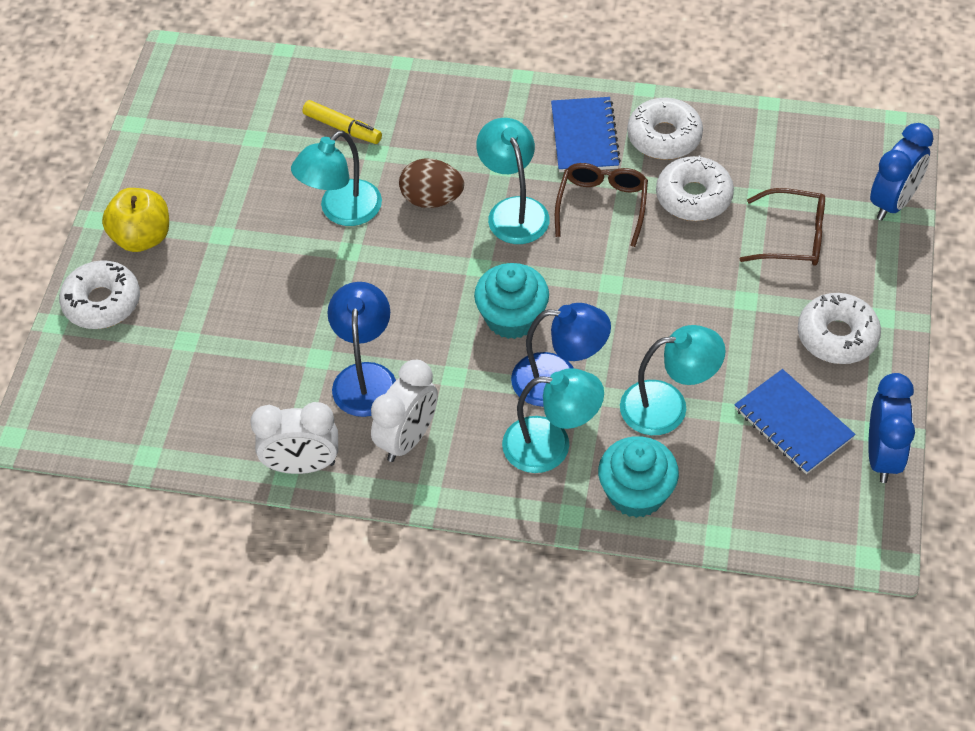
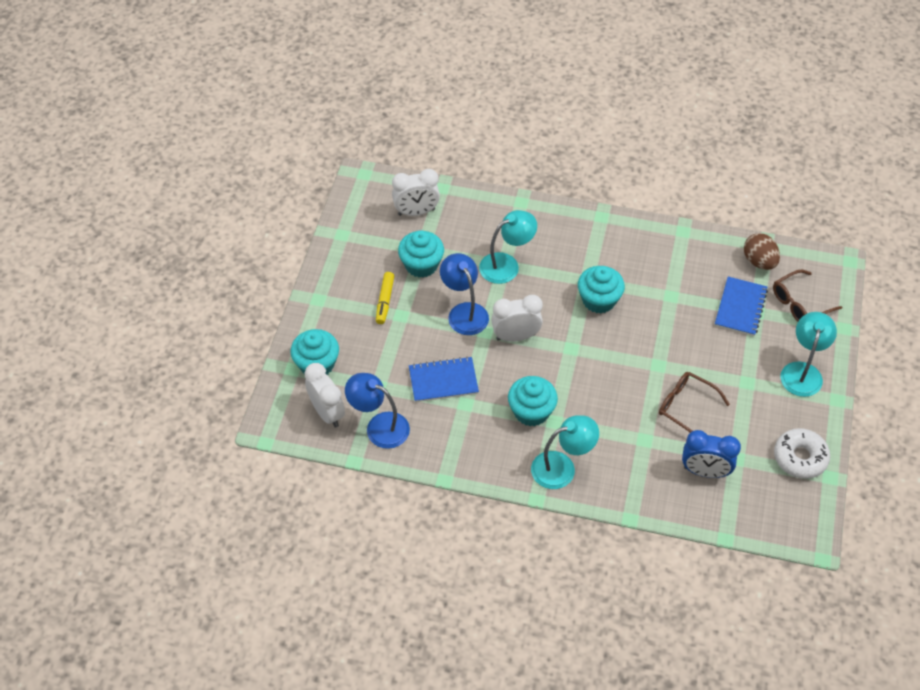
blue clock: [868,373,915,483] [870,123,934,221] = 2 -> [682,430,741,478] = 1
turquoise cupcake: [474,263,549,339] [598,436,679,518] = 2 -> [290,329,339,375] [398,230,444,278] [508,376,558,426] [578,266,625,314] = 4
turquoise lamp: [291,130,382,226] [476,118,550,244] [502,368,604,473] [620,325,726,435] = 4 -> [479,210,537,284] [531,415,599,489] [781,312,837,397] = 3
white clock: [250,402,338,474] [371,360,438,462] = 2 -> [305,363,345,428] [392,169,440,216] [491,295,543,342] = 3
white donut: [59,260,140,329] [627,98,703,160] [656,156,734,221] [798,293,881,364] = 4 -> [774,428,830,479] = 1
yellow apple: [102,188,169,252] = 1 -> none = 0

